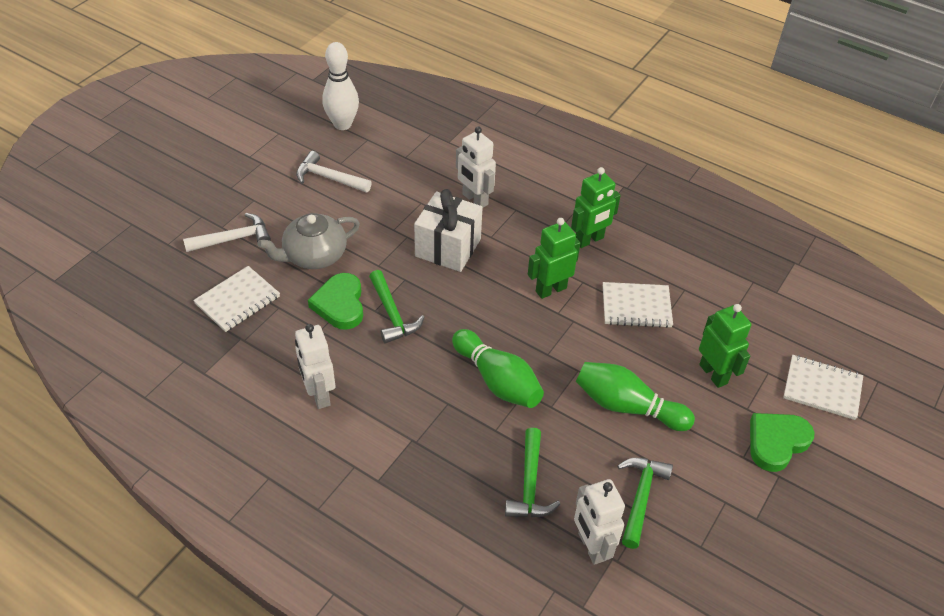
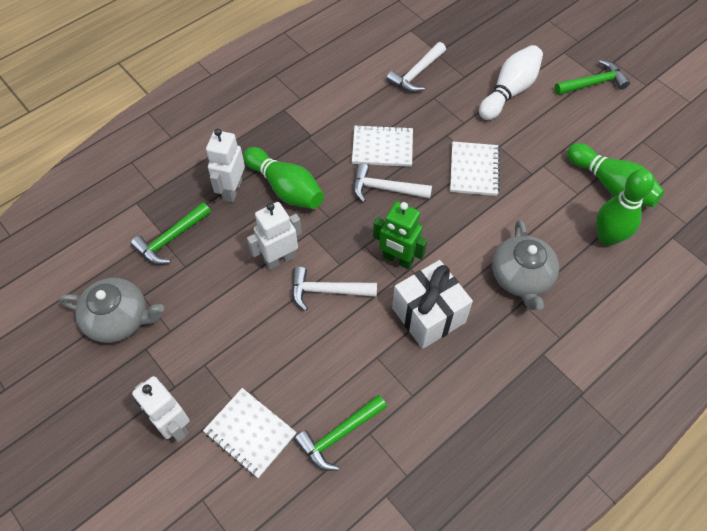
green bowling pin: [452,329,544,408] [576,362,695,431] = 2 -> [243,147,324,209] [567,143,665,207] [596,169,655,246] = 3
green heart: [308,273,363,330] [750,413,815,472] = 2 -> none = 0
green robot: [528,218,580,299] [571,167,621,248] [699,304,752,388] = 3 -> [373,201,427,269] = 1
grey teapot: [258,213,360,269] = 1 -> [59,278,164,343] [492,220,559,310] = 2
white hammer: [183,213,271,252] [296,151,372,193] = 2 -> [292,266,377,311] [353,163,432,202] [386,42,446,92] = 3

